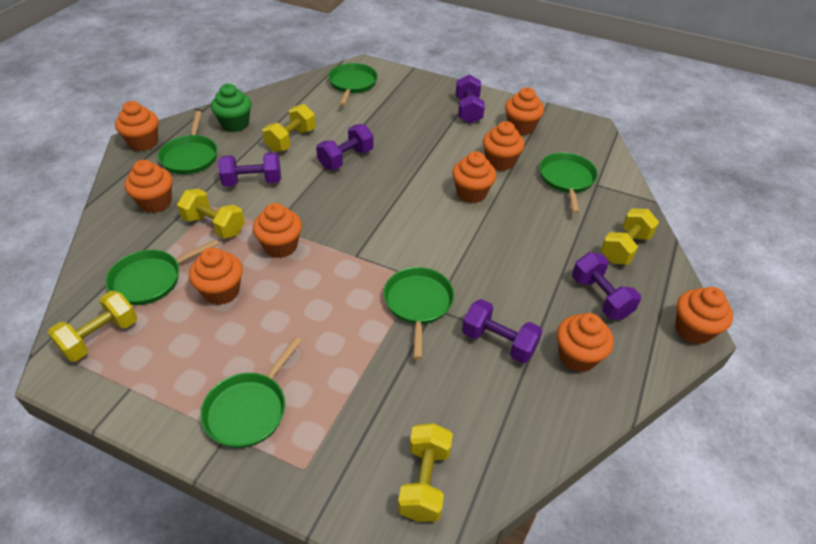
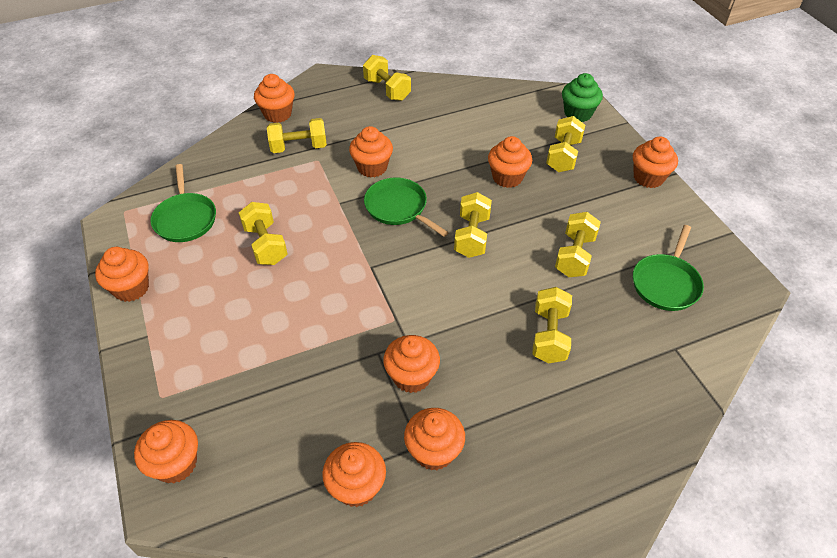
green pan: [106,239,219,305] [158,111,217,174] [200,337,302,448] [328,63,378,106] [383,267,454,359] [539,152,598,214] = 6 -> [150,164,216,242] [364,178,449,237] [633,225,704,311] = 3
purple dumbbell: [218,152,281,186] [316,124,373,170] [456,74,485,124] [462,299,542,363] [572,252,641,320] = 5 -> none = 0
yellow dumbbell: [48,291,137,361] [177,189,245,239] [262,104,316,152] [398,423,453,522] [601,209,659,265] = 5 -> [239,202,288,265] [267,118,327,153] [363,55,411,101] [454,192,492,258] [532,287,572,363] [546,116,585,172] [555,212,601,277] = 7

